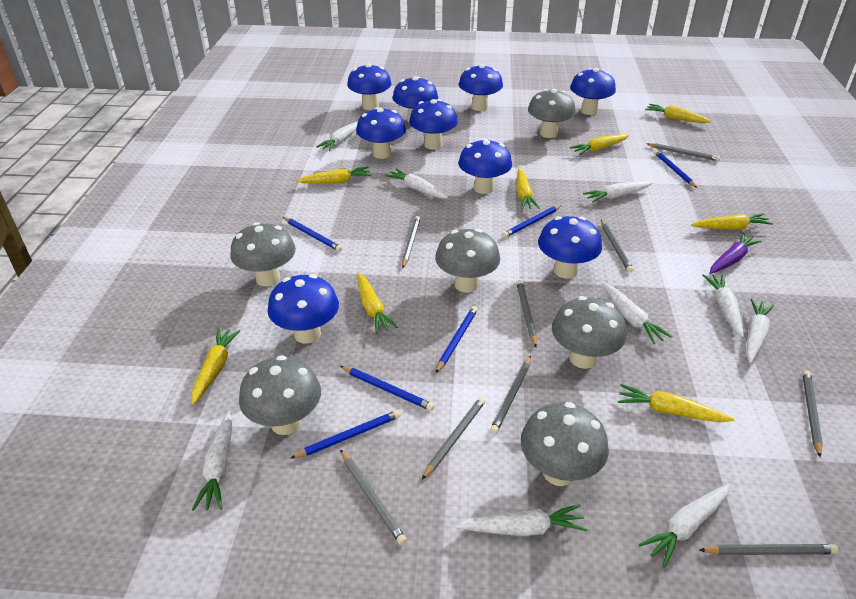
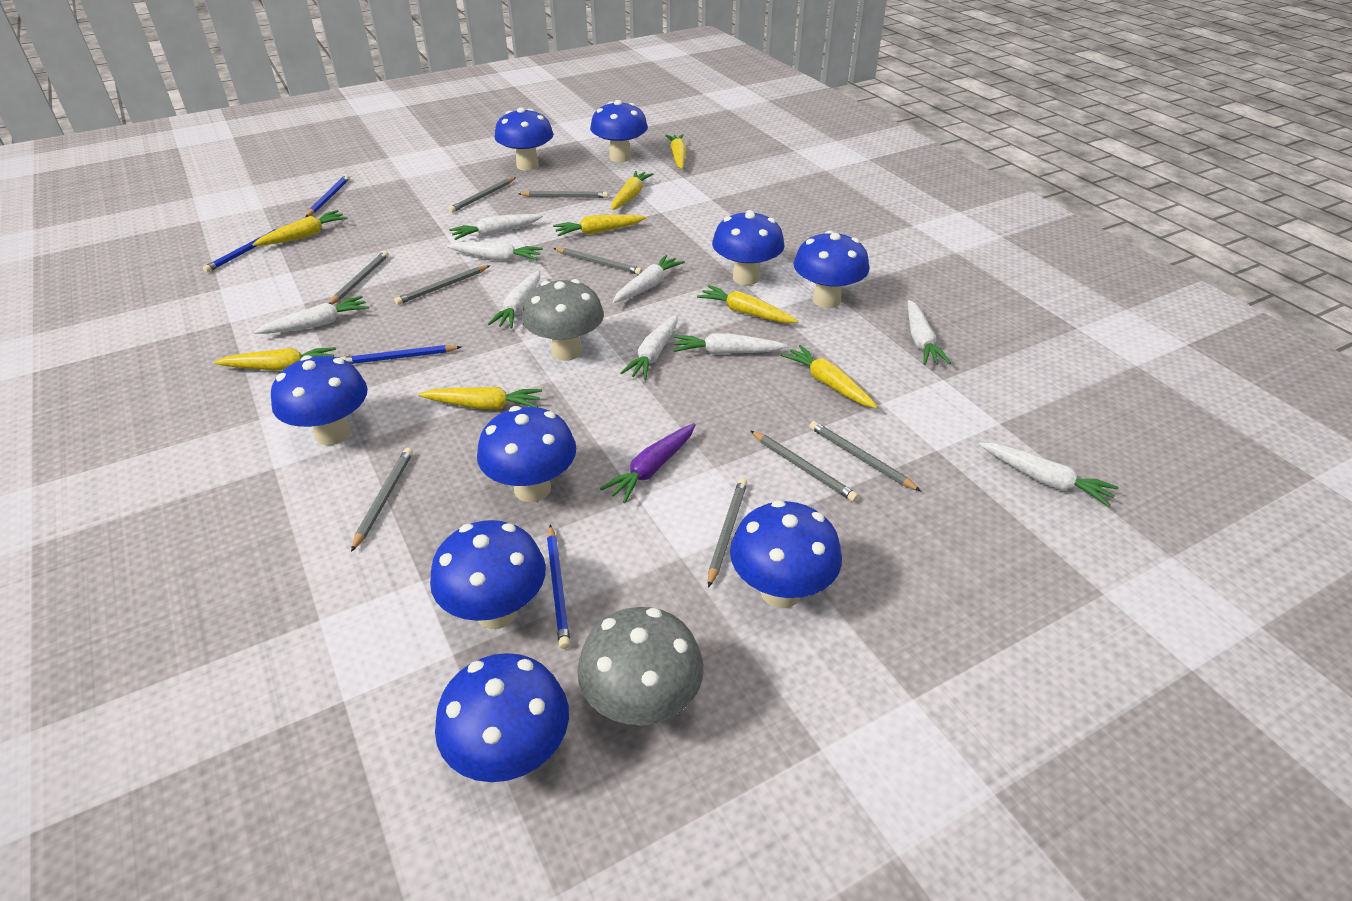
blue pencil: [283,217,342,252] [290,410,401,459] [340,366,434,411] [436,306,478,373] [502,205,562,238] [654,150,697,188] = 6 -> [203,228,279,273] [306,174,350,217] [340,345,461,364] [547,525,571,649] = 4
grey mushroom: [230,222,296,286] [239,355,321,435] [435,229,500,293] [521,402,609,486] [528,89,576,138] [552,296,626,369] = 6 -> [522,279,604,361] [577,607,704,726] = 2

